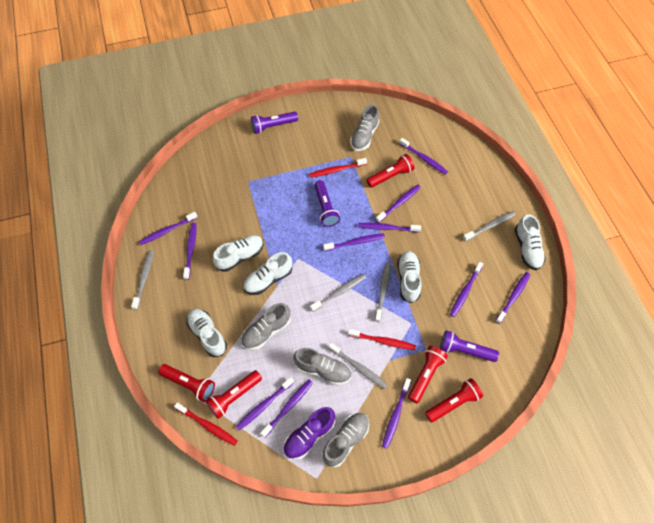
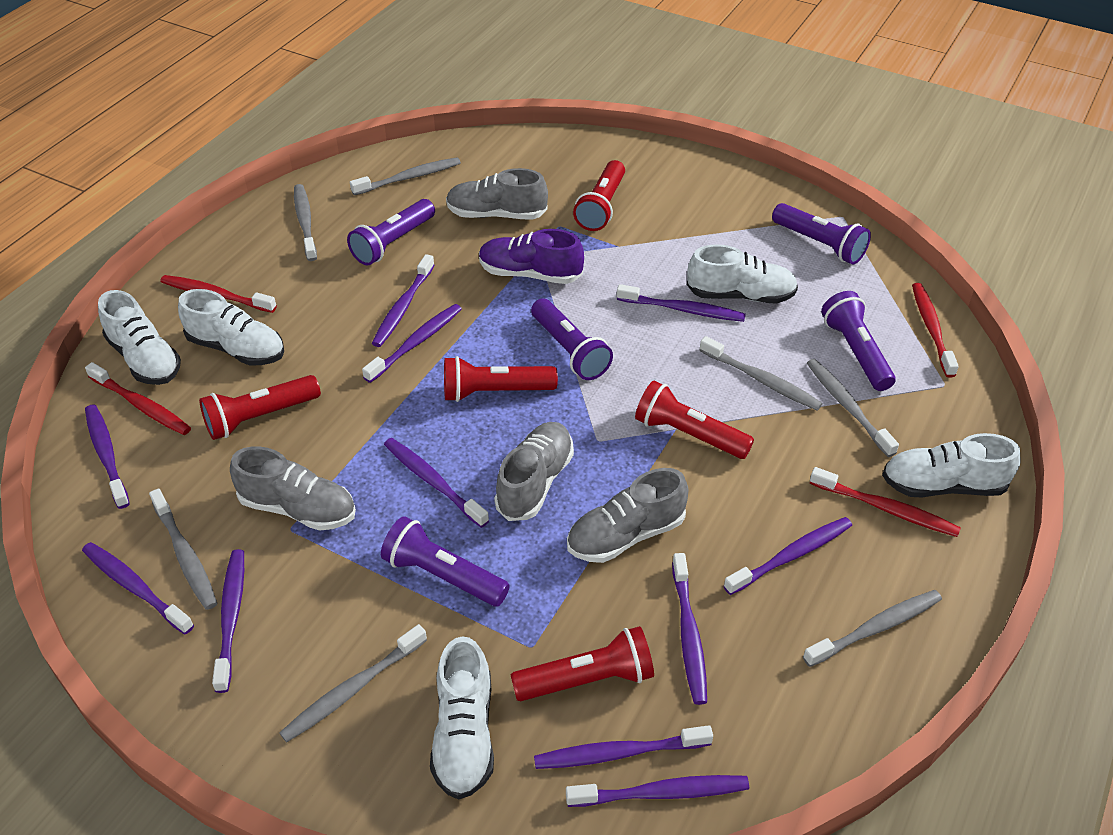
grey toothbrush: [131,250,154,310] [310,274,366,312] [328,343,388,389] [375,262,391,322] [463,211,516,241] = 5 -> [149,488,217,610] [279,624,427,743] [294,184,317,261] [350,157,461,195] [700,336,823,411] [803,590,942,667] [807,359,899,457] = 7
purple flashlight: [251,112,298,134] [314,180,340,227] [440,330,499,362] = 3 -> [347,199,435,265] [381,516,510,607] [531,298,613,380] [772,203,871,264] [821,291,896,391] = 5
red toothbrush: [174,403,238,446] [309,158,367,178] [348,329,416,350] = 3 -> [85,362,191,435] [160,275,277,313] [810,467,961,537] [912,283,959,378] = 4

